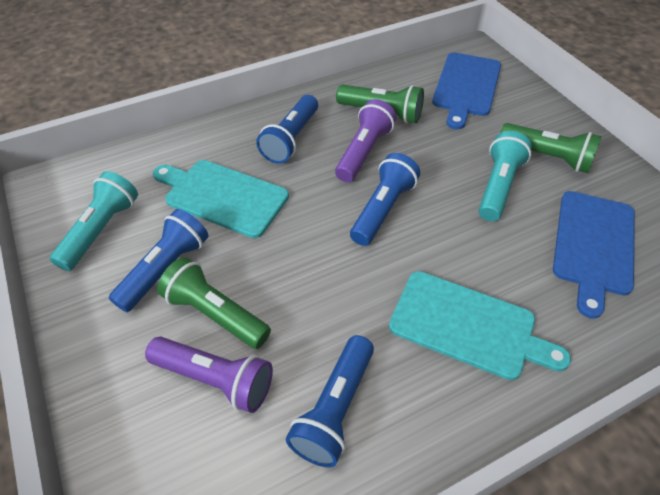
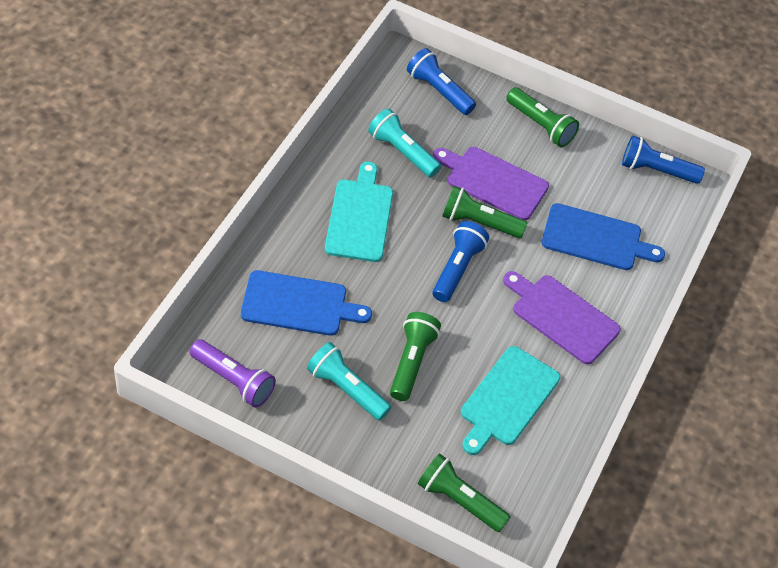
blue flashlight: [109,209,208,312] [256,95,318,164] [286,335,374,467] [350,153,420,246] = 4 -> [407,48,476,115] [432,221,489,302] [622,136,705,184] = 3
green flashlight: [157,257,271,349] [336,85,424,123] [500,123,602,173] = 3 -> [390,312,441,401] [418,453,510,532] [442,186,527,238] [506,87,579,147] = 4
purple cutting board: none = 0 -> [433,147,549,220] [503,271,621,364] = 2
purple flashlight: [145,337,273,413] [335,99,396,182] = 2 -> [190,339,276,408] = 1

